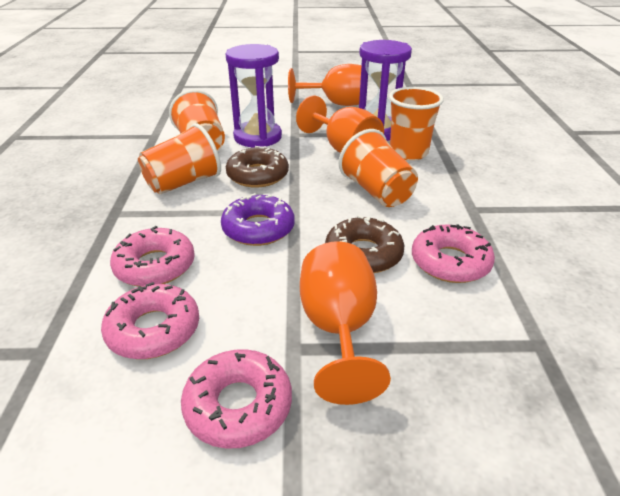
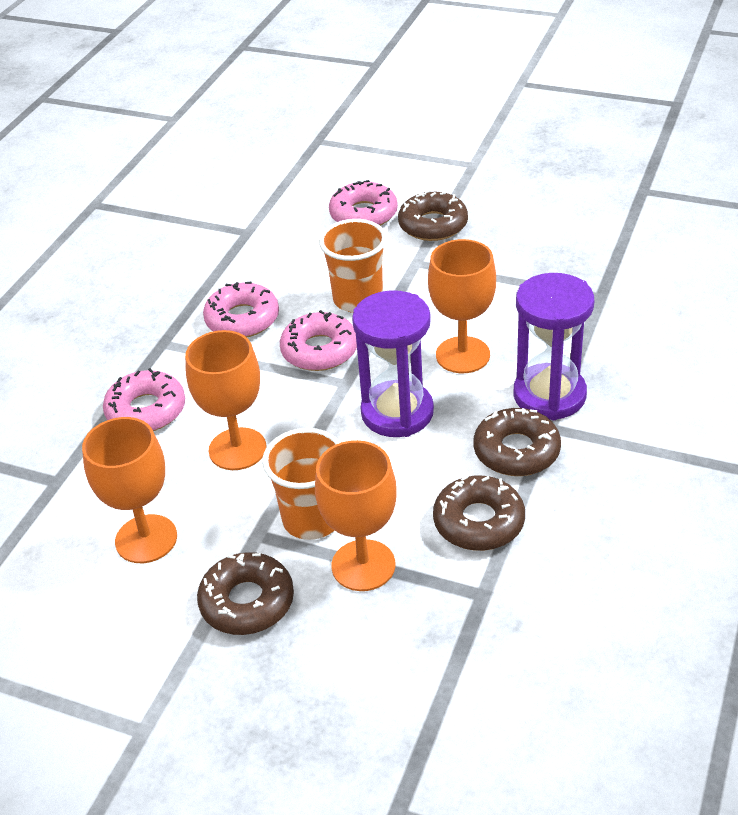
brown donut: [226,146,289,188] [325,215,404,273] = 2 -> [197,552,294,635] [398,190,468,241] [433,475,525,551] [474,408,561,476] = 4
orange cup: [138,123,221,194] [169,89,225,151] [338,129,418,207] [389,87,444,161] = 4 -> [262,428,341,540] [319,219,387,313] = 2
orange goblet: [288,64,362,106] [296,96,384,153] [300,241,391,405] = 3 -> [82,417,177,563] [185,330,267,470] [315,440,397,591] [428,239,496,373] = 4
purple donut: [221,193,295,246] = 1 -> none = 0

